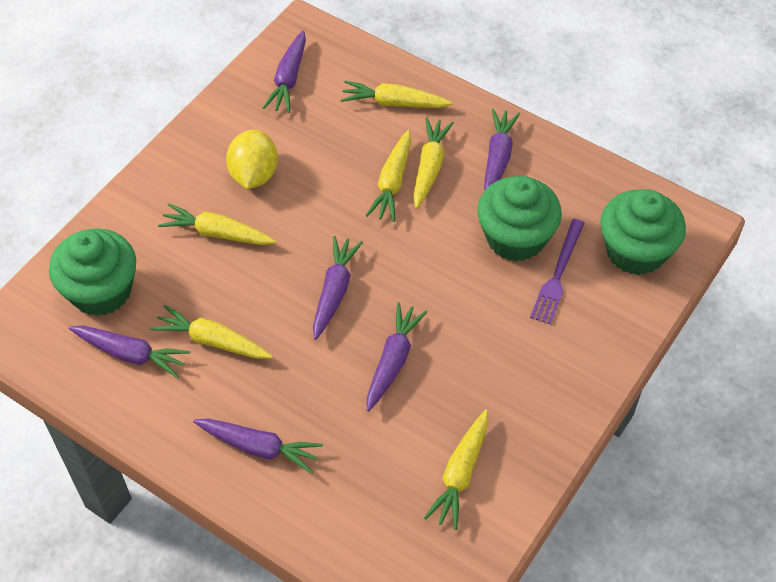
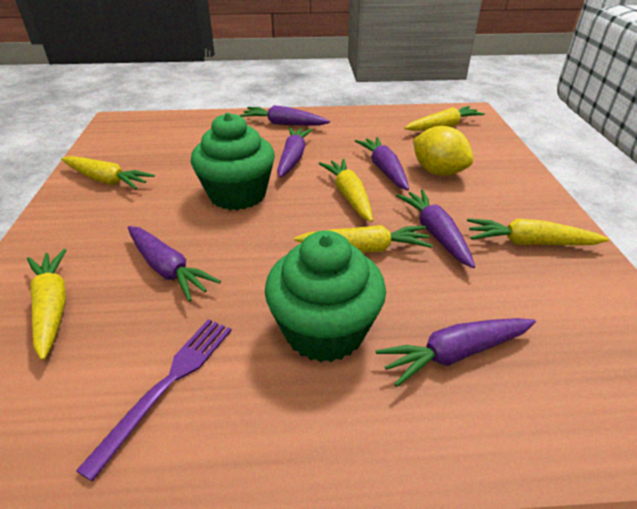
green cupcake: [49,228,136,316] [477,176,562,261] [600,189,686,275] = 3 -> [191,113,275,210] [265,231,386,362] = 2

